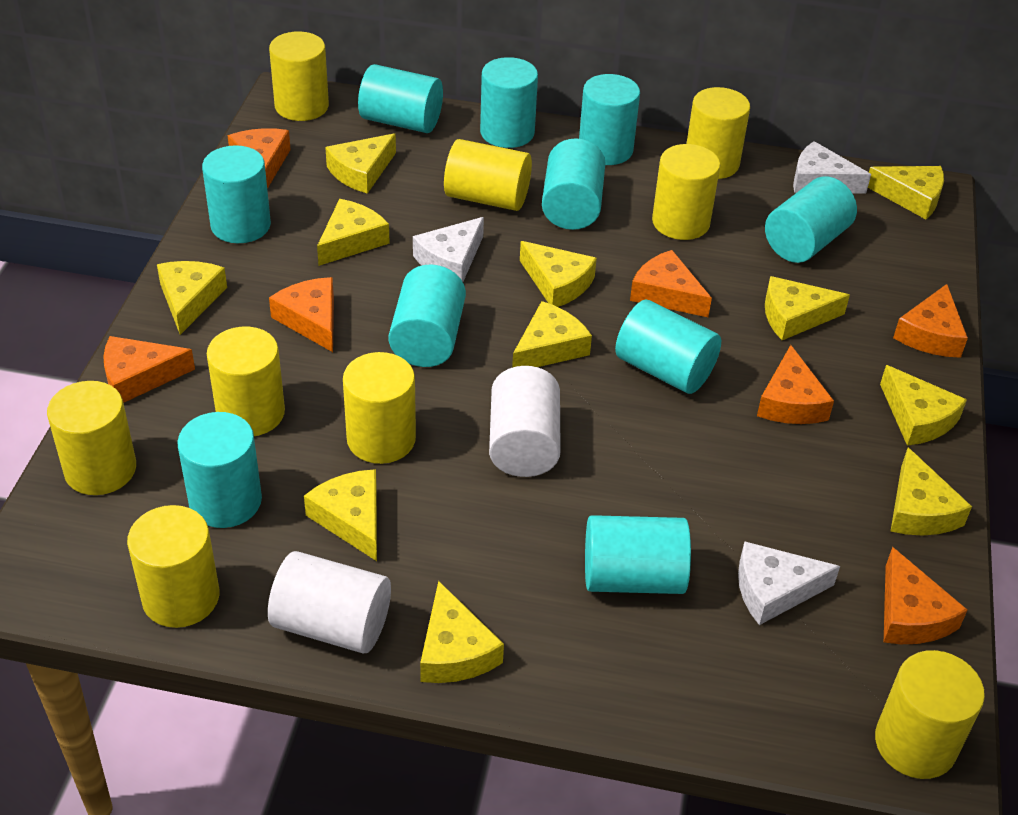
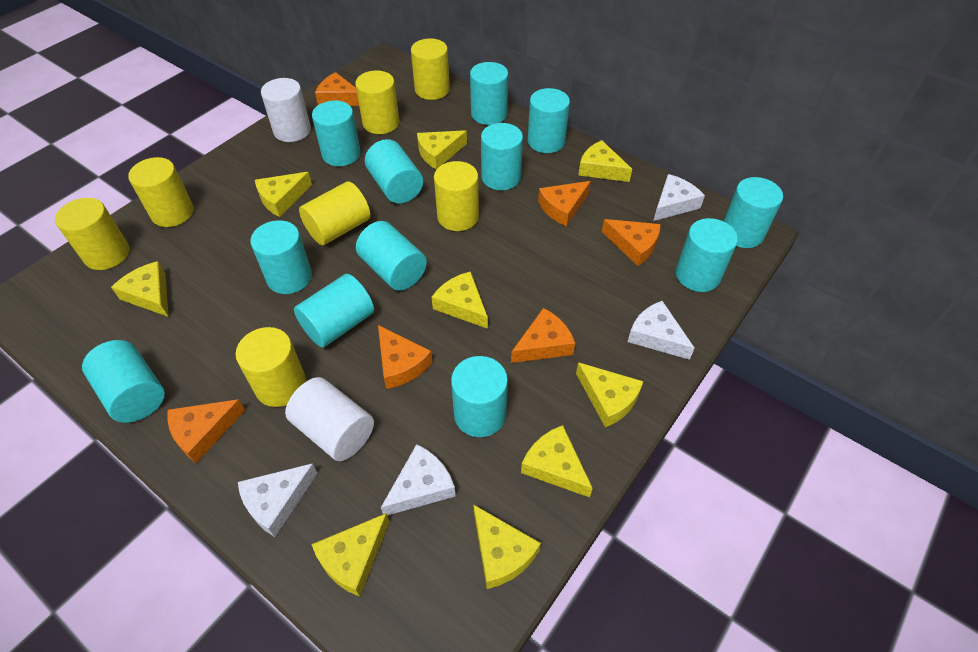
orange cheese: [103,336,195,403] [227,128,291,189] [269,277,334,352] [630,250,712,317] [757,345,834,424] [884,547,967,644] [893,284,968,358] = 7 -> [167,399,245,463] [315,72,359,106] [378,325,433,389] [511,308,575,363] [538,181,591,226] [602,219,661,266] = 6
turquoise cylinder: [177,412,262,528] [202,145,271,243] [358,64,443,133] [388,264,466,367] [480,57,538,148] [542,138,605,230] [579,74,640,165] [585,515,691,594] [615,300,721,394] [765,176,857,263] = 10 -> [82,340,165,423] [251,220,312,294] [294,274,374,348] [312,100,361,166] [356,221,427,291] [365,139,423,204] [451,356,508,437] [470,62,508,125] [481,123,523,190] [528,88,570,153] [676,218,738,292] [724,177,783,248] = 12
white cheese: [413,217,484,282] [738,541,840,625] [793,141,871,194] = 3 -> [238,463,318,537] [381,444,456,516] [627,301,695,360] [653,174,705,221] = 4
yellow cheese: [157,261,227,335] [304,469,377,561] [317,199,390,266] [325,133,396,194] [420,581,504,683] [512,301,592,368] [520,241,597,307] [765,276,850,340] [868,166,944,219] [880,365,967,446] [890,447,972,536] = 11 -> [111,261,169,317] [255,172,312,217] [311,513,389,597] [417,130,467,170] [432,271,488,329] [473,504,541,589] [521,425,593,498] [576,362,644,428] [578,140,632,182] = 9
yellow cylinder: [47,381,136,495] [127,505,219,628] [207,327,285,436] [269,31,329,121] [343,352,416,464] [444,139,532,211] [652,144,720,240] [687,87,750,179] [875,650,985,779] = 9 -> [55,198,129,270] [128,157,194,227] [235,327,306,407] [299,181,370,245] [355,70,399,134] [411,38,450,100] [434,161,479,231] = 7

